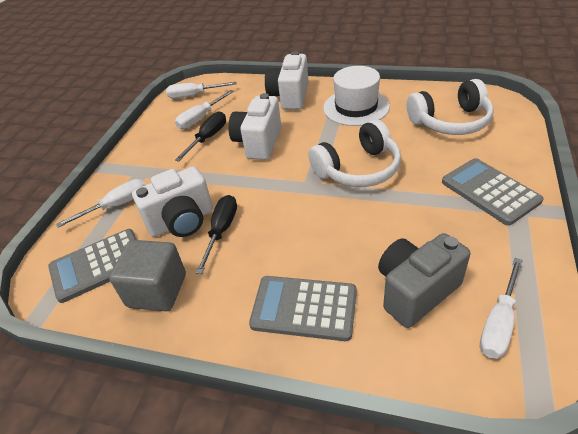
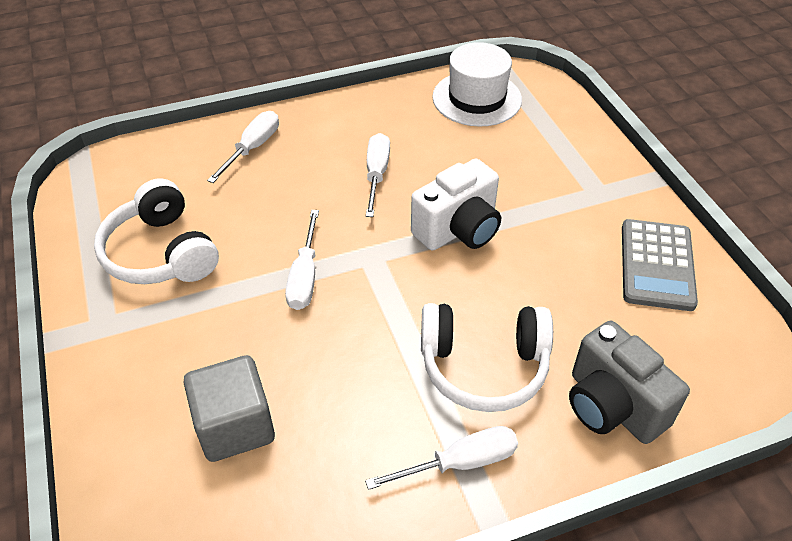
black screwdriver: [175,111,226,161] [195,195,237,274] = 2 -> none = 0
grey calculator: [48,229,137,303] [249,276,357,341] [442,158,543,226] = 3 -> [622,219,698,311] = 1
white camera: [132,166,213,237] [228,93,281,160] [265,51,309,110] = 3 -> [411,159,501,250] = 1

